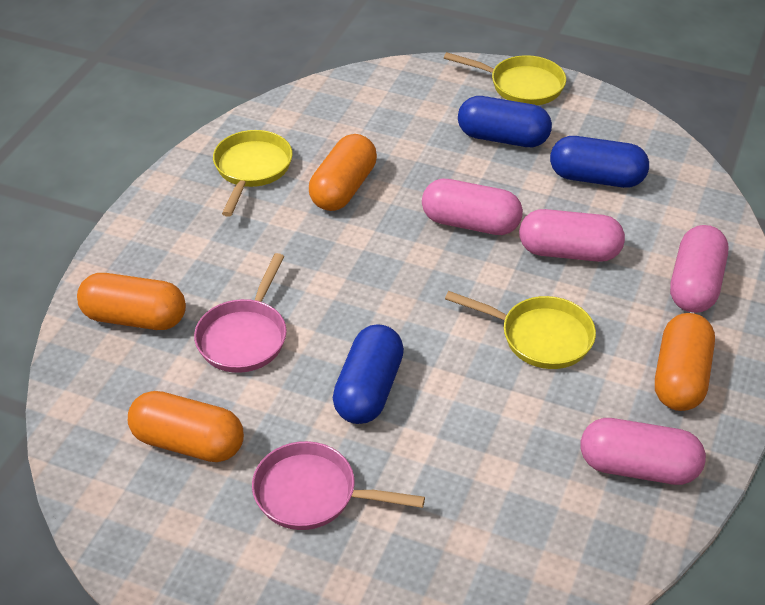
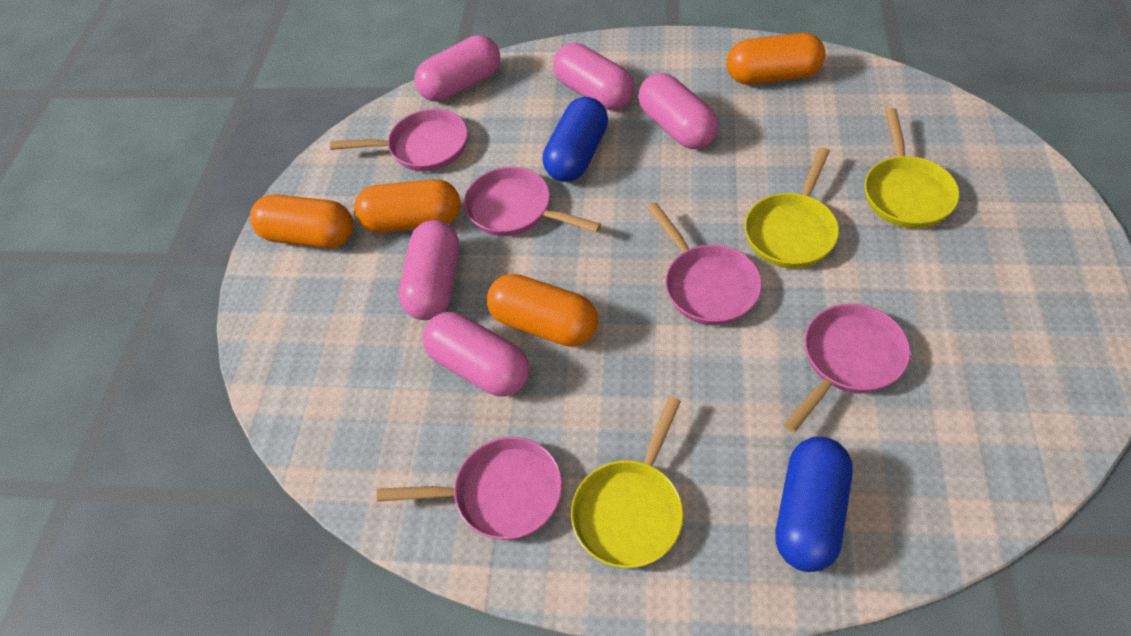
blue capsule: [333,325,404,424] [458,96,552,147] [550,136,649,188] = 3 -> [543,97,608,182] [775,437,853,572] = 2
pink capsule: [422,179,523,235] [519,209,625,262] [581,418,706,485] [670,225,728,313] = 4 -> [399,220,459,320] [414,35,500,102] [423,312,530,396] [553,43,634,110] [638,73,718,149] = 5
pink pan: [194,253,287,373] [252,441,425,530] = 2 -> [330,109,468,172] [377,437,562,540] [464,167,601,236] [648,203,762,325] [784,304,911,432] = 5

